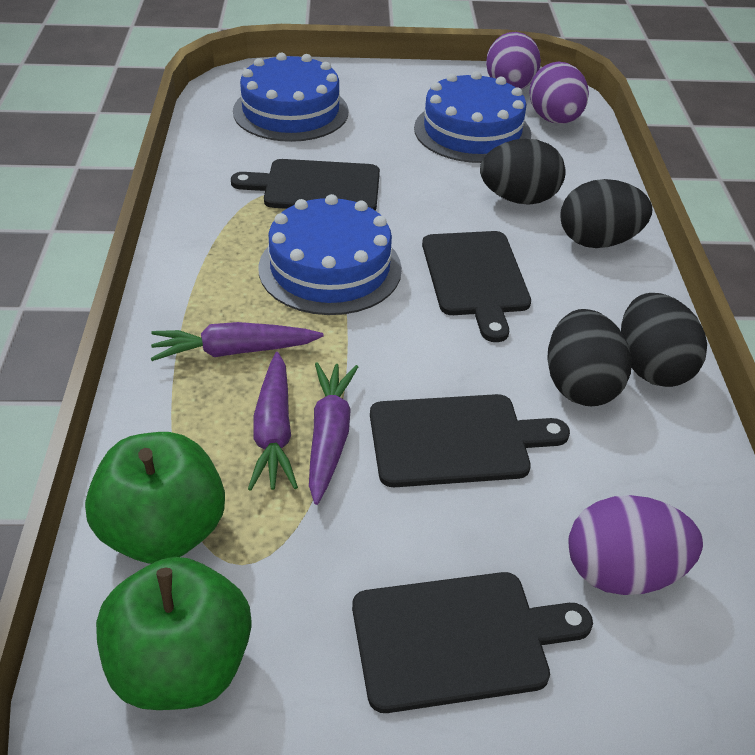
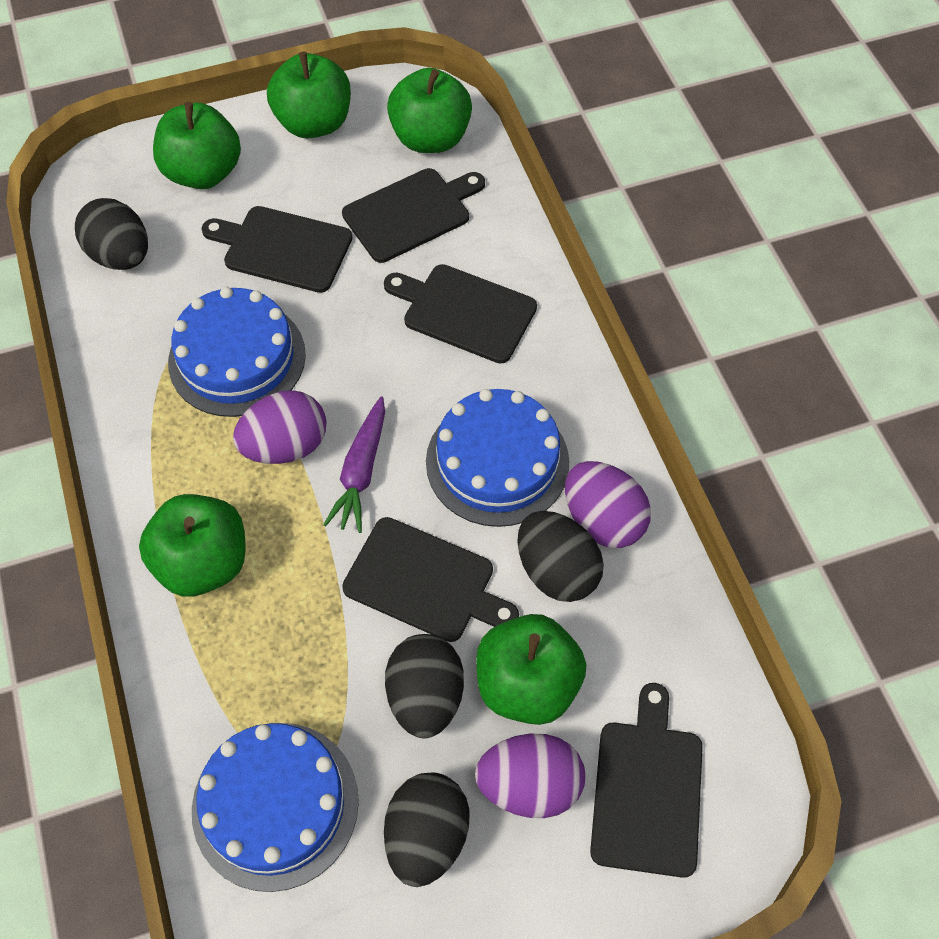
black cutting board: [231,159,380,210] [352,572,593,713] [370,394,570,487] [422,231,531,342] = 4 -> [201,206,353,293] [342,168,485,263] [342,517,519,642] [384,264,537,364] [590,683,703,878] = 5
green apple: [85,432,225,564] [96,557,252,710] = 2 -> [139,494,246,596] [153,102,241,189] [267,51,351,138] [387,68,472,153] [476,614,586,725] = 5
purple carrot: [151,322,324,361] [248,352,298,491] [309,362,358,505] = 3 -> [323,396,385,533] = 1

